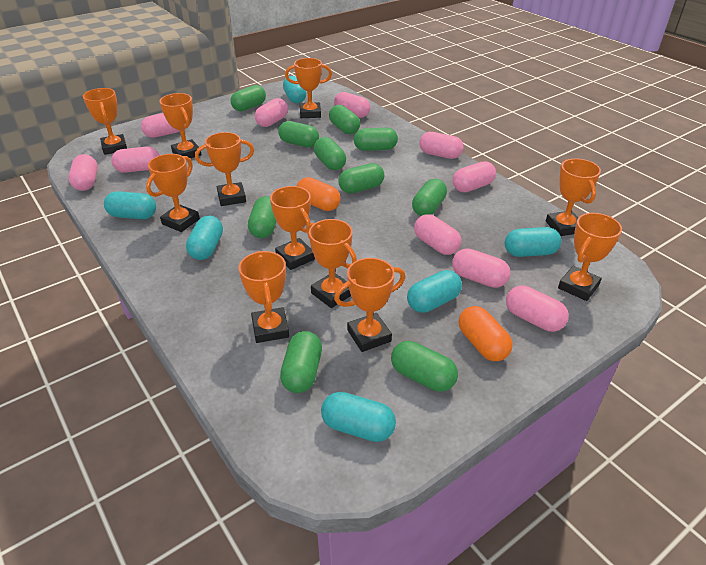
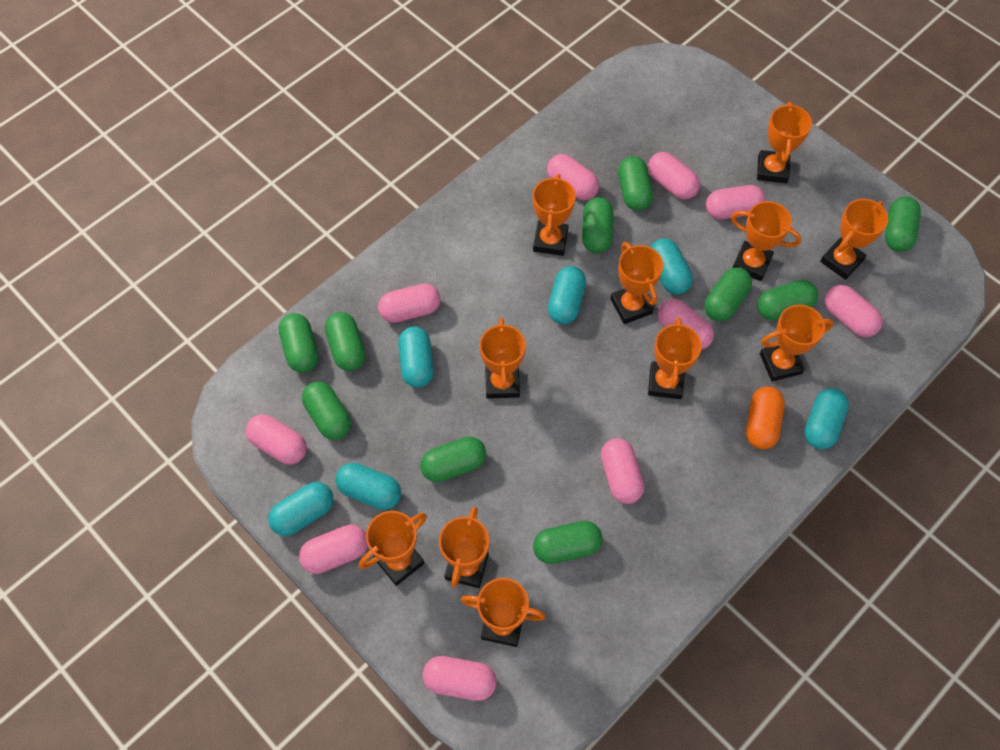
orange capsule: [297,177,341,211] [459,306,513,361] = 2 -> [746,386,785,449] = 1

